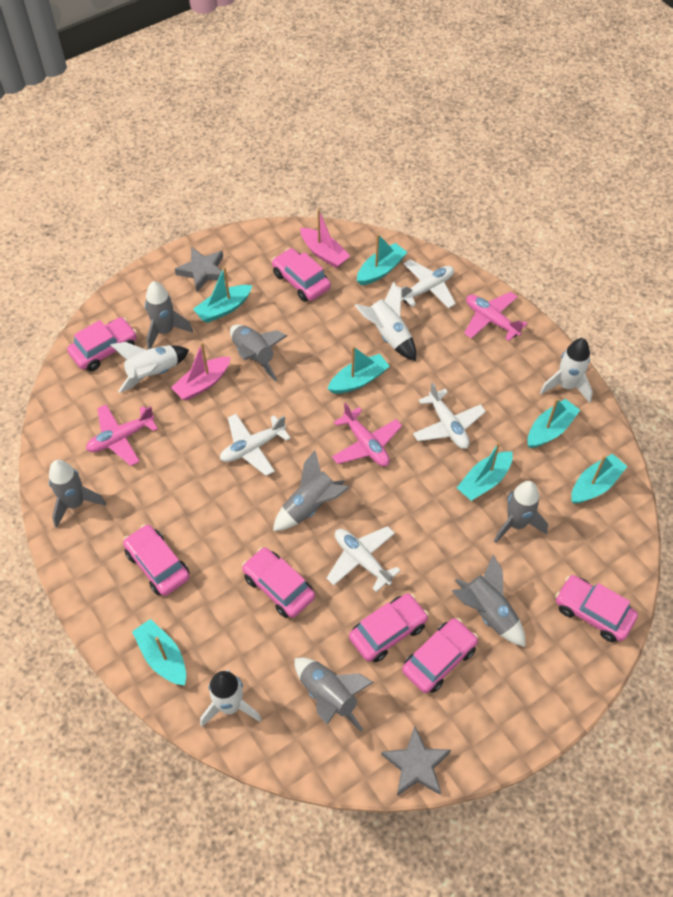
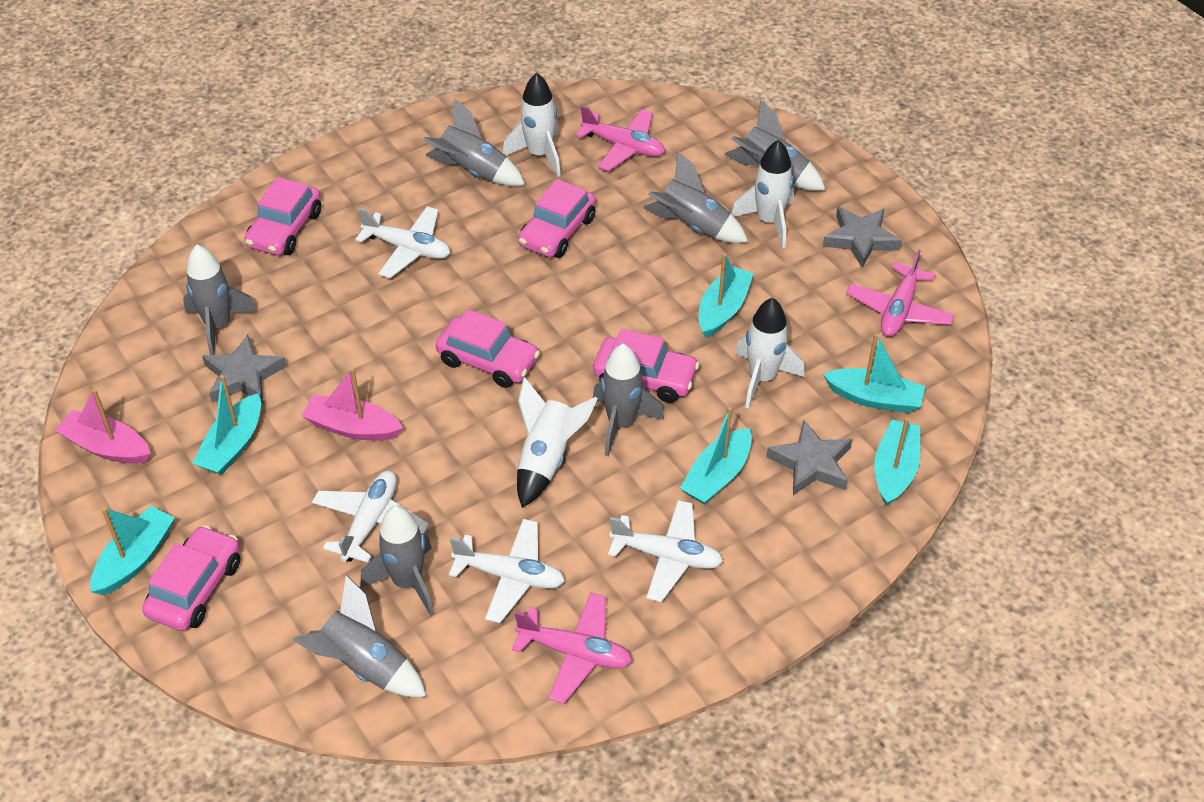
grey star: [175,247,225,292] [381,726,451,796] = 2 -> [202,335,287,403] [766,419,852,495] [823,206,902,268] = 3
pink car: [67,317,137,371] [123,524,190,596] [242,547,315,618] [272,248,331,302] [349,593,429,662] [402,618,478,693] [555,575,638,642] = 7 -> [142,525,240,631] [244,177,321,255] [436,309,540,388] [518,179,596,258] [593,329,699,403] = 5
turquoise boat: [132,619,186,685] [193,266,252,323] [328,346,390,394] [357,234,407,285] [457,442,513,501] [528,398,580,448] [571,454,628,504] = 7 -> [90,506,174,595] [192,375,261,475] [680,407,752,505] [699,253,754,338] [823,334,925,413] [874,417,920,506] = 6

